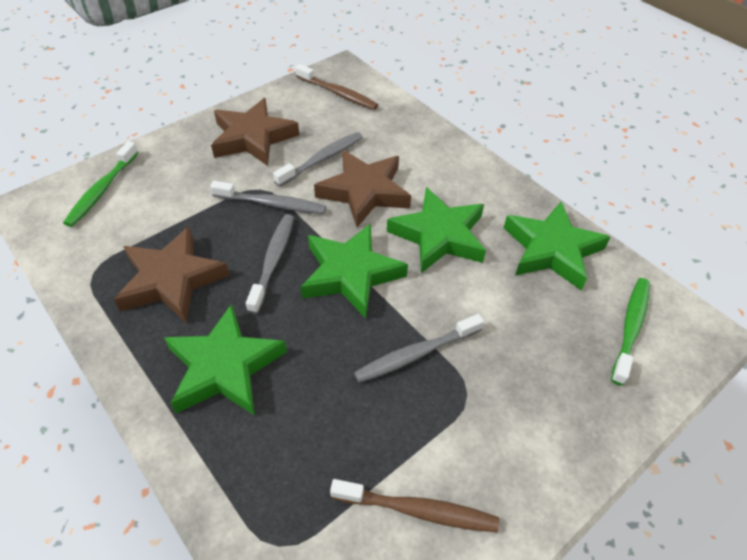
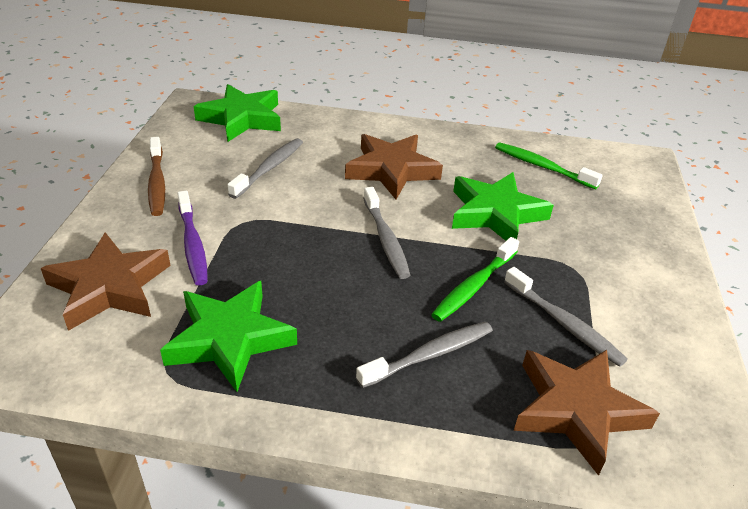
brown toothbrush: [295,64,378,110] [330,479,499,532] = 2 -> [148,137,165,216] = 1
green star: [164,304,287,416] [301,223,408,319] [387,187,486,273] [504,202,611,290] = 4 -> [160,281,297,392] [193,84,281,142] [452,172,554,241] = 3
purple toothbrush: none = 0 -> [177,191,208,286] = 1

